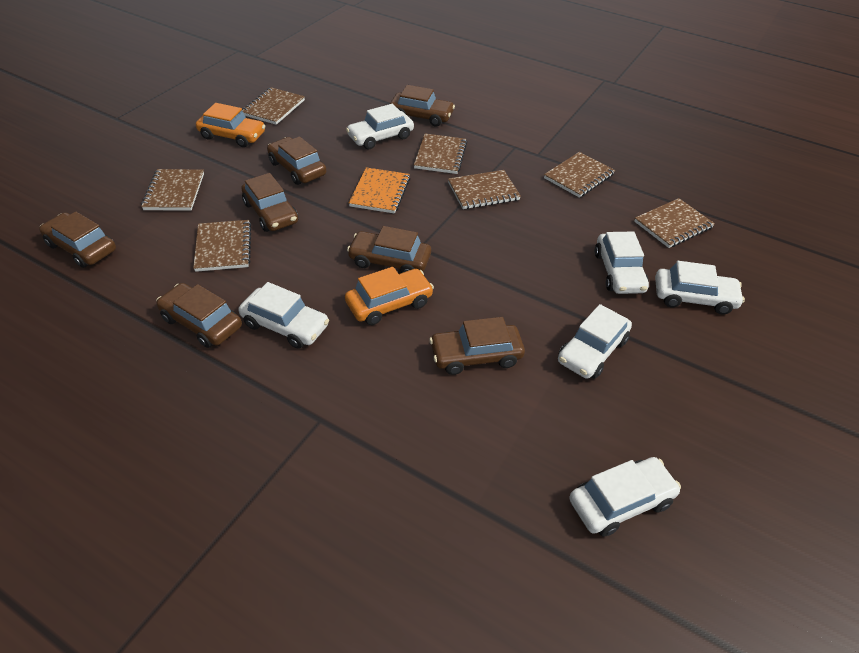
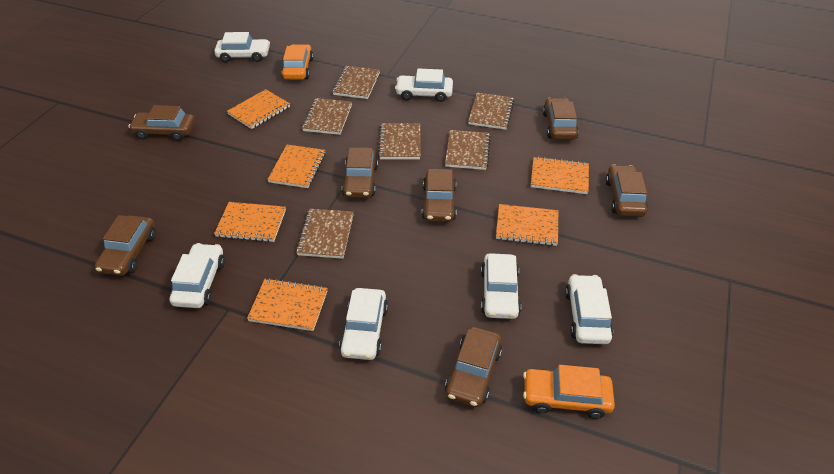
brown notebook: [141,169,204,211] [193,220,251,272] [242,87,305,125] [414,134,467,174] [448,170,521,209] [544,152,615,198] [634,198,715,248] = 7 -> [296,209,354,259] [302,98,352,135] [332,66,380,99] [378,123,421,159] [445,130,491,170] [468,93,514,130] = 6
orange notebook: [349,167,410,214] = 1 -> [214,202,286,242] [227,89,290,129] [247,278,328,331] [267,145,326,188] [496,204,558,246] [531,156,589,194] = 6

